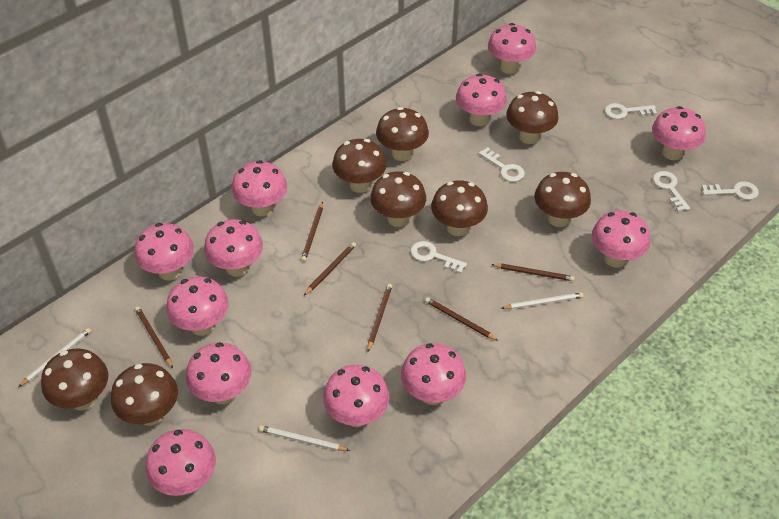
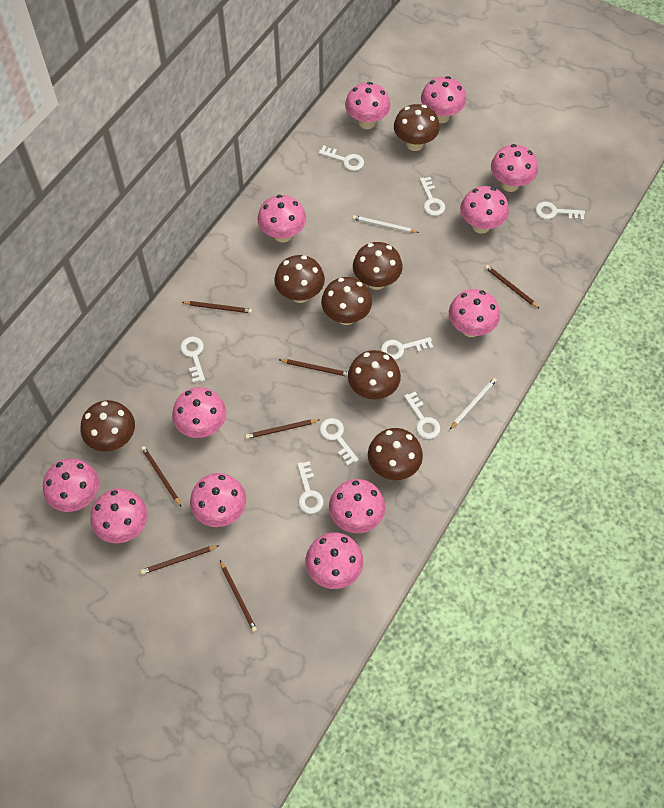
brown mushroom: [41,348,108,411] [111,363,178,426] [332,139,387,193] [370,171,426,227] [376,107,429,161] [431,180,488,236] [506,91,559,144] [534,172,591,227] = 8 -> [80,400,135,452] [274,255,325,303] [321,277,372,325] [348,350,401,400] [353,242,403,290] [368,428,423,480] [394,104,440,151] = 7
brown pencil: [135,306,173,368] [301,202,323,262] [304,242,356,295] [367,284,392,351] [425,297,499,341] [491,264,574,281] = 6 -> [140,545,219,575] [141,446,181,506] [182,301,252,313] [220,560,257,632] [245,419,319,439] [279,359,348,377] [485,265,540,309] = 7
white key: [410,241,467,274] [479,147,525,182] [605,103,657,119] [653,171,690,212] [701,181,759,200] = 5 -> [180,337,205,383] [297,461,324,514] [319,145,364,171] [320,418,359,466] [381,337,433,360] [404,392,440,439] [420,177,445,216] [535,202,585,220] = 8
white pencil: [19,328,91,387] [259,425,350,451] [501,292,584,309] = 3 -> [352,215,419,233] [450,378,497,429] = 2

